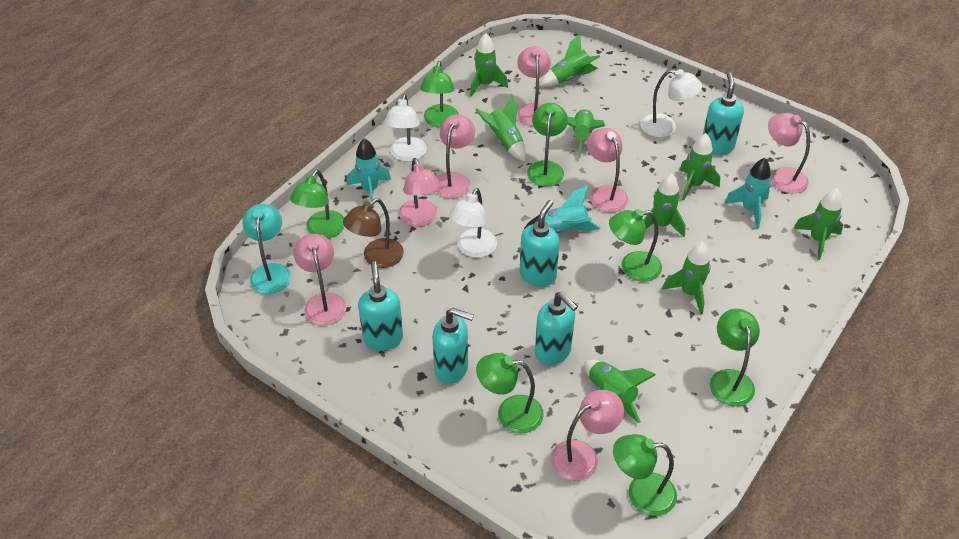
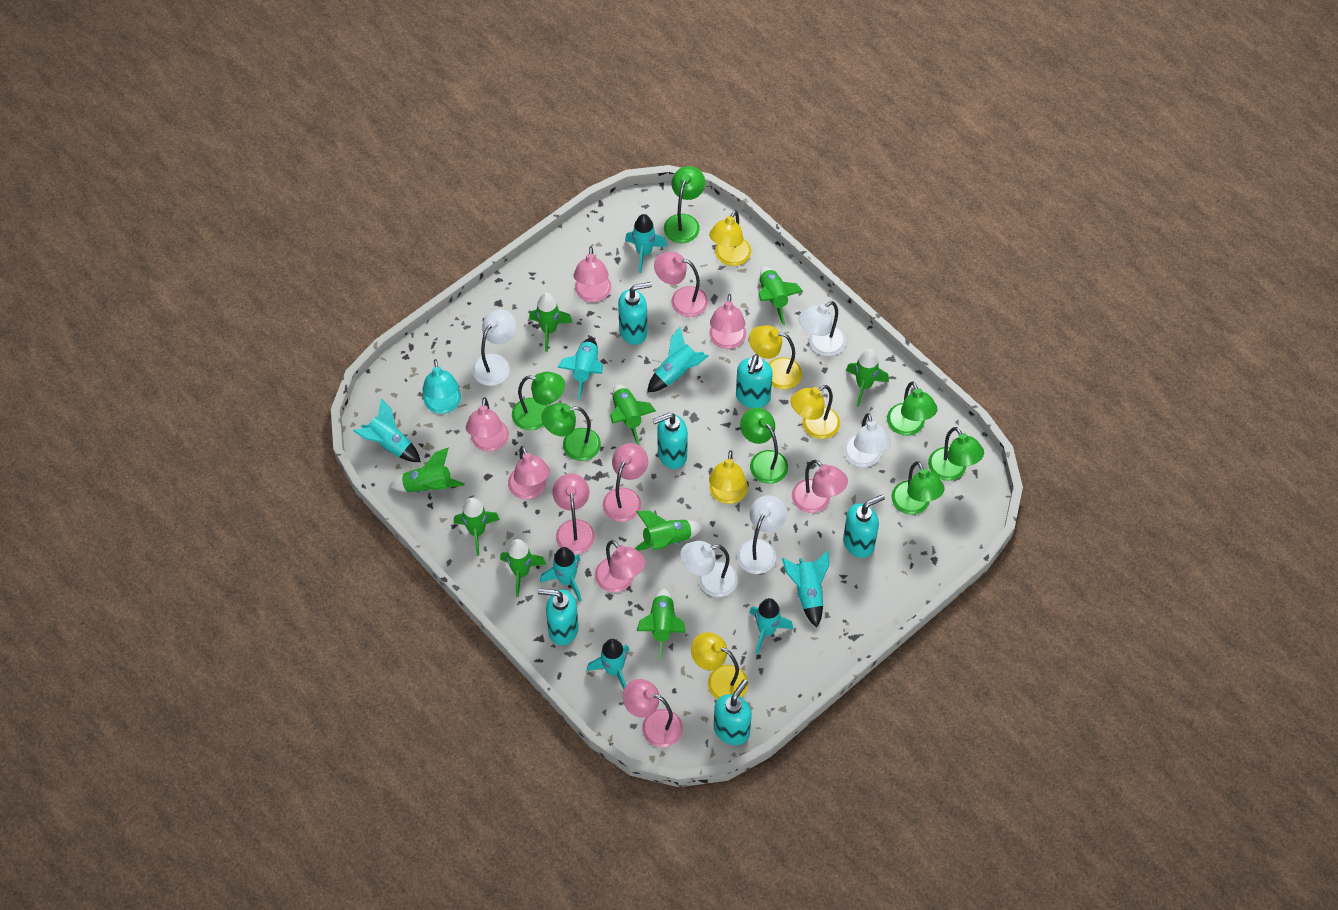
brown lamp: [343,198,404,268] = 1 -> none = 0
pink lamp: [293,234,346,326] [399,158,441,227] [435,114,475,199] [517,46,551,126] [551,390,624,481] [587,128,628,212] [768,113,810,193] = 7 -> [466,397,509,452] [508,446,550,500] [552,474,595,554] [574,247,611,302] [595,540,646,593] [603,443,648,522] [623,679,683,747] [654,252,708,317] [709,294,746,349] [792,460,848,513] = 10
turquoise rocket: [347,138,391,208] [524,186,601,233] [724,158,771,229] = 3 -> [353,398,421,462] [540,547,582,602] [558,338,603,400] [587,639,629,689] [625,214,667,273] [647,327,708,393] [750,598,793,654] [782,550,829,628] = 8
turquoise soap dispenser: [358,261,403,351] [432,308,474,384] [520,200,560,287] [535,292,578,365] [703,73,744,155] = 5 -> [538,588,579,645] [618,282,652,345] [652,413,688,469] [714,679,752,745] [736,354,773,408] [843,494,885,558] = 6
white lamp: [384,94,427,161] [449,188,497,258] [640,69,702,137] = 3 -> [472,309,516,386] [680,541,738,597] [737,495,787,574] [799,301,846,356] [844,413,891,467] = 5
yellow lamp: none = 0 -> [691,632,748,699] [709,210,751,266] [709,451,748,504] [749,325,802,389] [790,385,840,439] = 5

